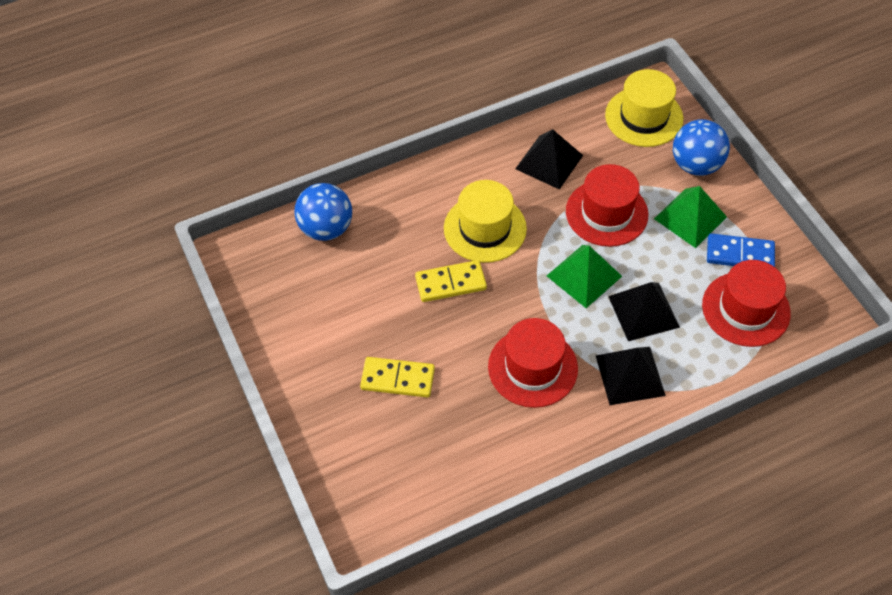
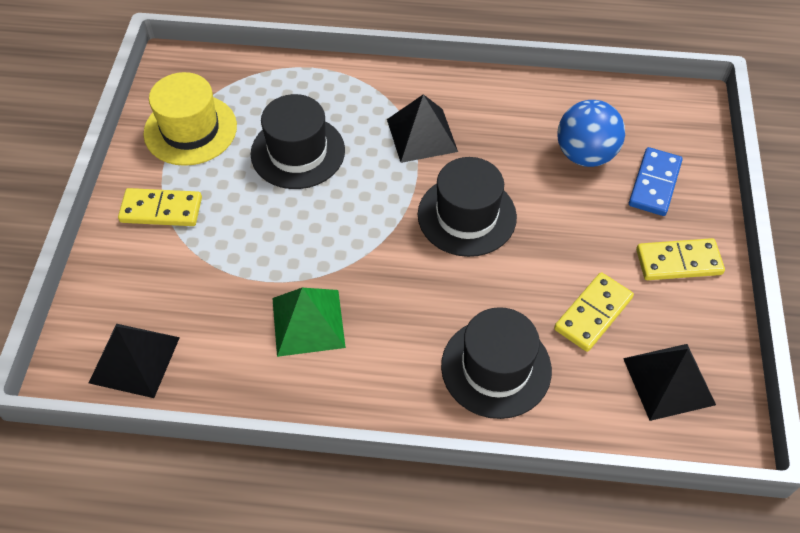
black hat: none = 0 -> [251,94,345,189] [418,157,517,257] [441,307,552,419] = 3
blue ball: [294,183,352,241] [673,119,730,176] = 2 -> [557,100,625,167] = 1
green pyramid: [547,245,622,308] [654,186,727,248] = 2 -> [272,288,346,357] = 1
red hat: [488,318,578,408] [566,164,648,247] [702,260,791,347] = 3 -> none = 0
yellow domino: [360,357,435,398] [415,260,487,302] = 2 -> [118,188,202,226] [554,272,634,352] [636,238,725,280] = 3
yellow hat: [444,180,527,263] [605,69,683,147] = 2 -> [143,72,237,166] = 1

